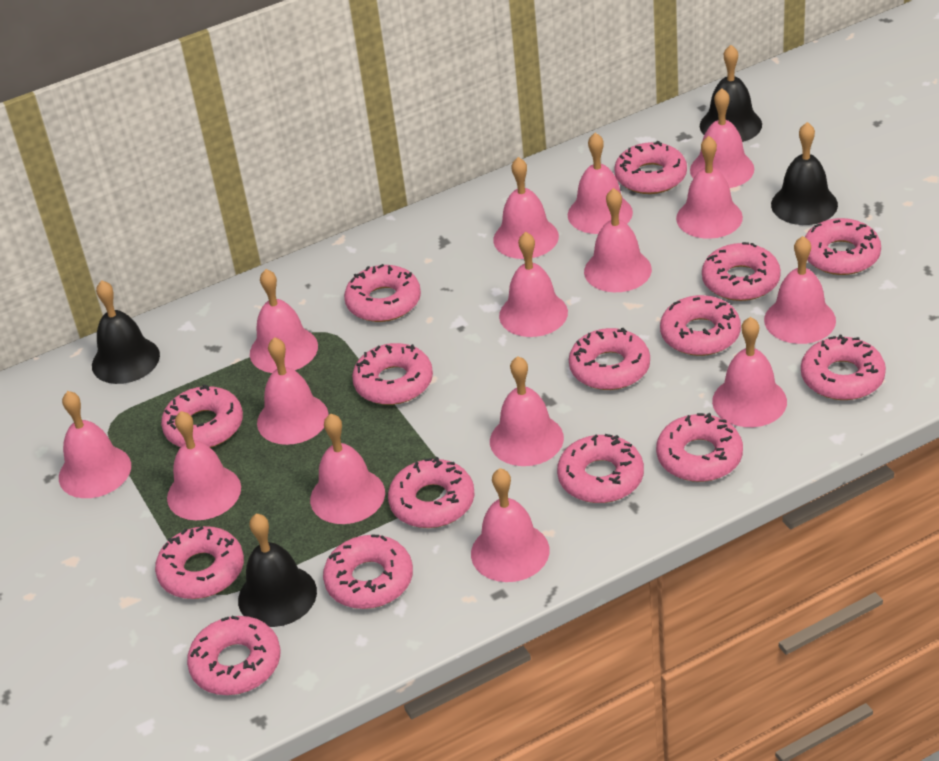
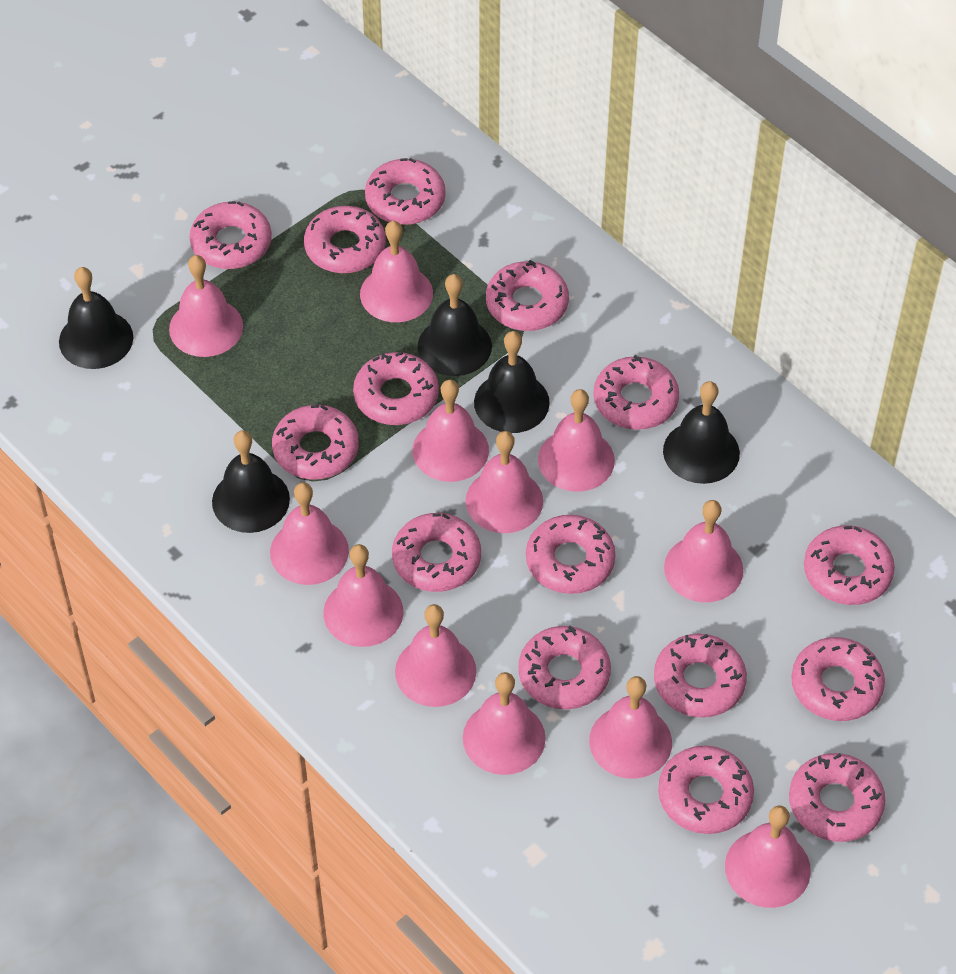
black bell: [92,280,160,384] [238,514,317,627] [700,45,762,142] [771,122,838,225] = 4 -> [59,267,133,369] [212,430,290,533] [418,274,492,376] [474,331,550,433] [663,381,740,484] = 5
pink bell: [59,391,131,498] [167,411,241,520] [250,269,318,373] [257,337,329,445] [310,414,385,524] [471,468,550,582] [490,356,564,466] [493,157,559,259] [499,232,568,337] [568,133,633,234] [584,188,652,292] [676,136,743,239] [690,88,754,188] [712,317,787,427] [764,236,836,344] = 15 -> [169,255,243,357] [270,483,349,585] [323,544,403,647] [360,221,433,322] [395,604,476,707] [412,380,489,482] [463,672,546,775] [465,431,543,533] [538,389,615,492] [589,676,672,779] [664,500,743,602] [725,805,811,908] = 12

